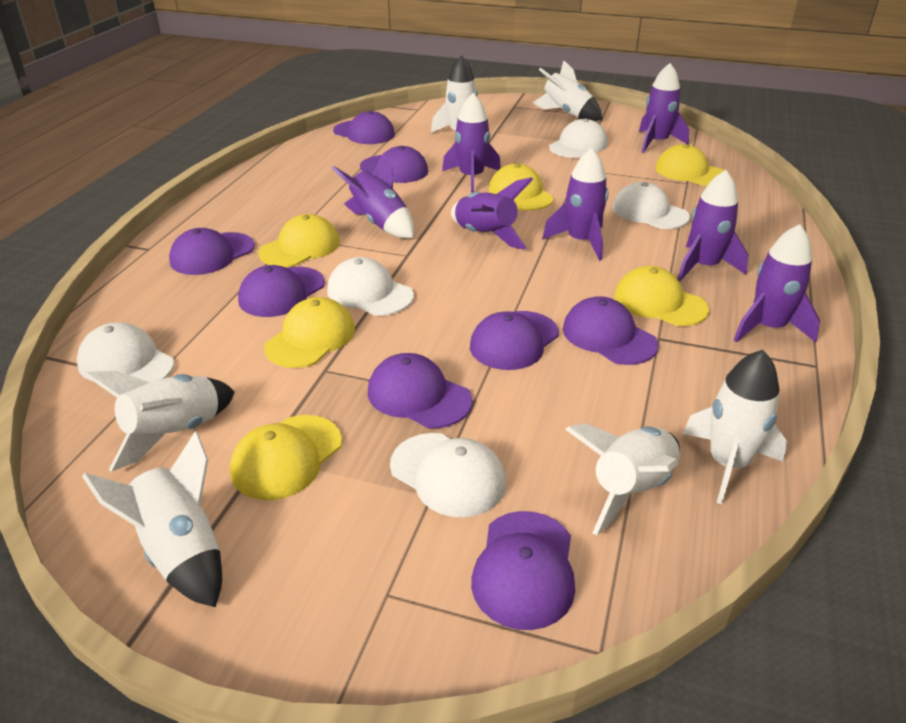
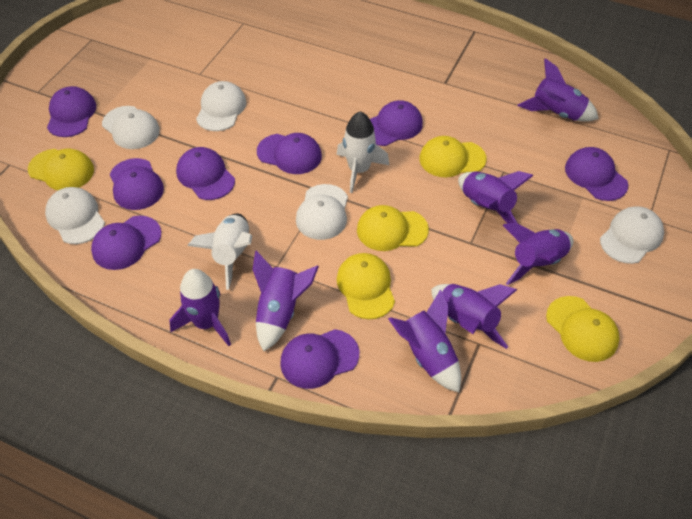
white rocket: [82,431,222,607] [85,371,235,472] [431,56,478,133] [533,60,602,121] [565,423,680,535] [683,350,787,504] = 6 -> [188,214,252,290] [337,111,389,193] = 2
yellow cap: [230,415,342,500] [258,214,340,267] [264,297,355,368] [489,164,554,211] [614,266,709,326] [655,144,724,186] = 6 -> [28,149,94,190] [337,253,395,319] [357,205,429,251] [419,136,487,177] [546,296,620,362] = 5

